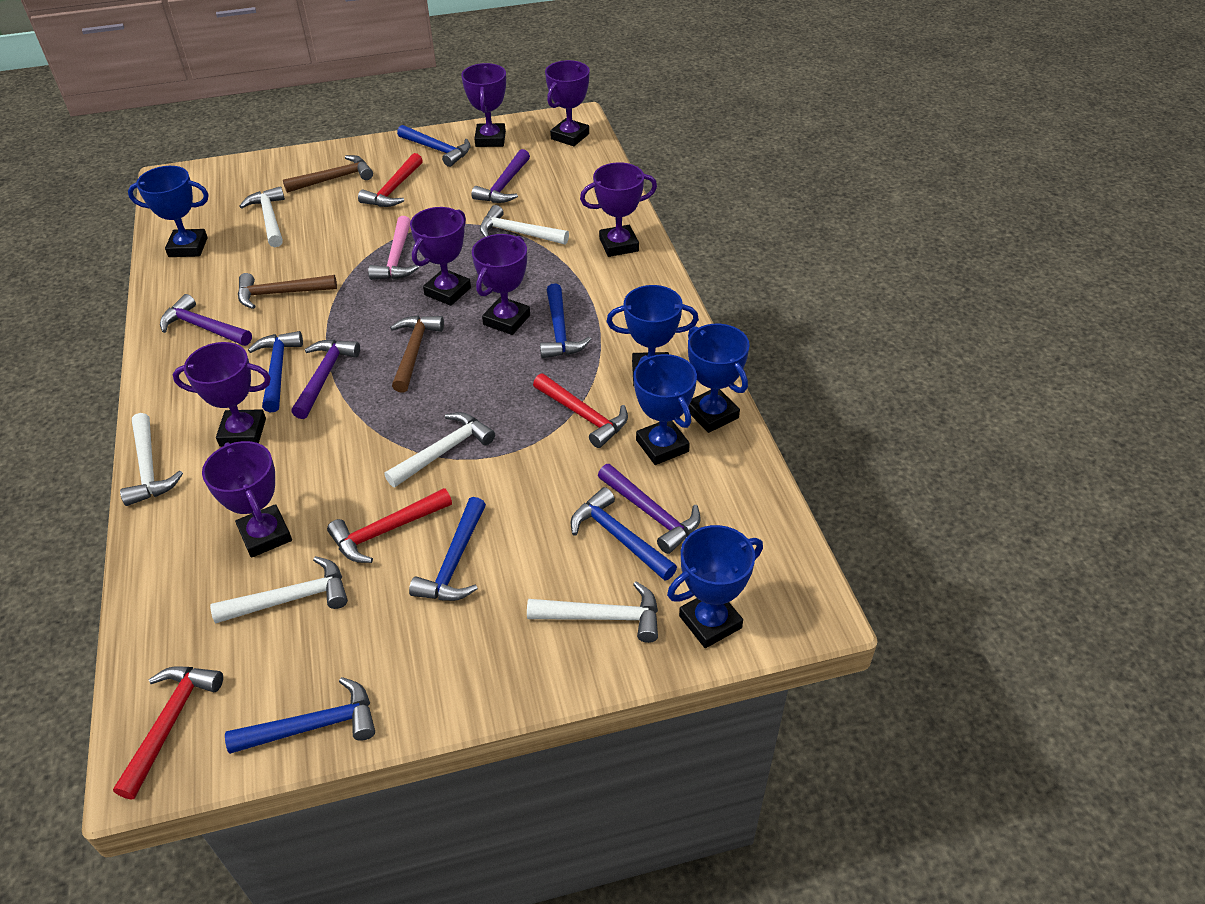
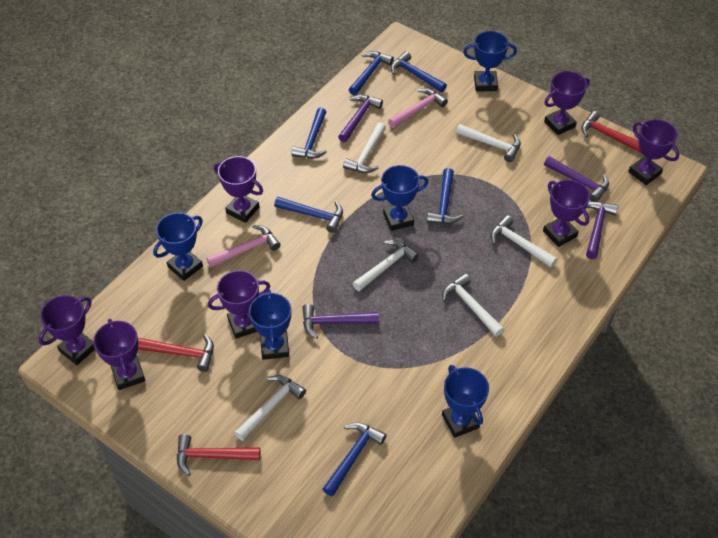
brown hammer: [238,273,337,309] [283,155,373,193] [390,316,444,393] = 3 -> none = 0
pink hammer: [368,216,419,280] = 1 -> [207,225,281,268] [388,88,448,128] = 2
red hammer: [113,666,223,800] [327,488,452,563] [358,153,423,207] [533,374,628,448] = 4 -> [138,334,214,372] [177,434,260,476] [581,111,641,153] = 3

